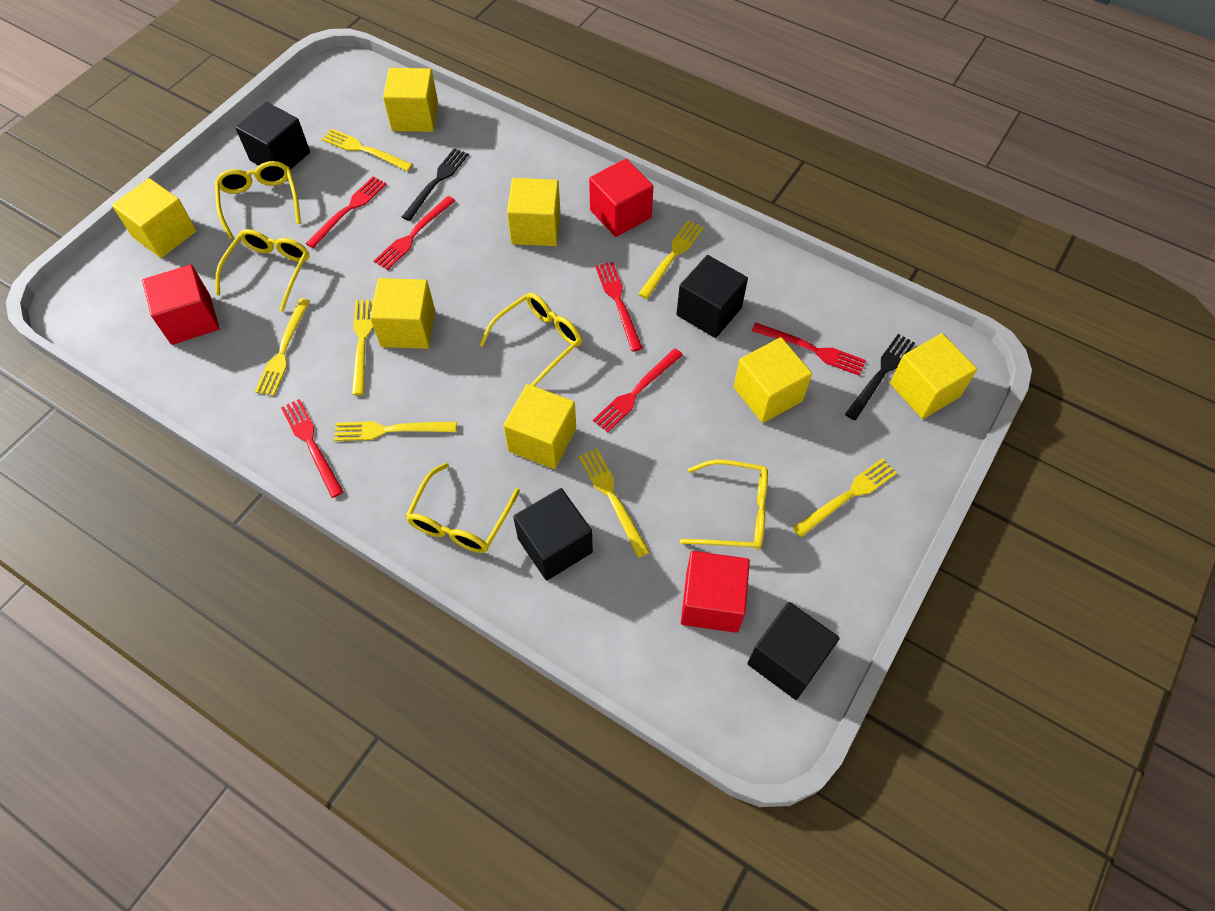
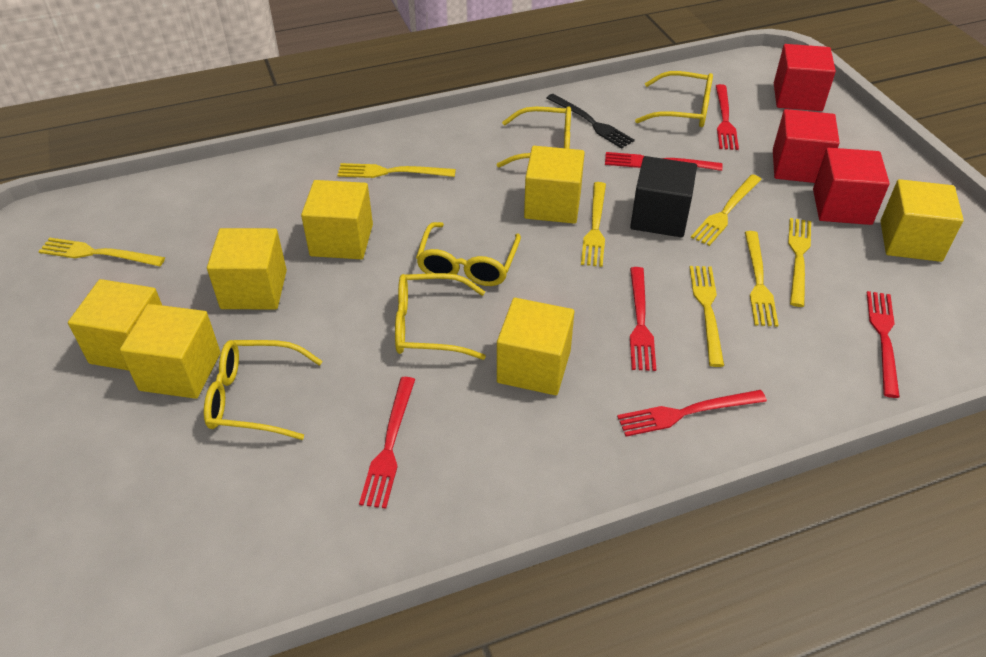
black cube: [235,102,310,170] [513,488,593,580] [677,255,748,338] [747,602,840,700] = 4 -> [630,156,697,237] = 1
black fork: [402,148,469,221] [845,334,915,421] = 2 -> [546,94,635,149] = 1

